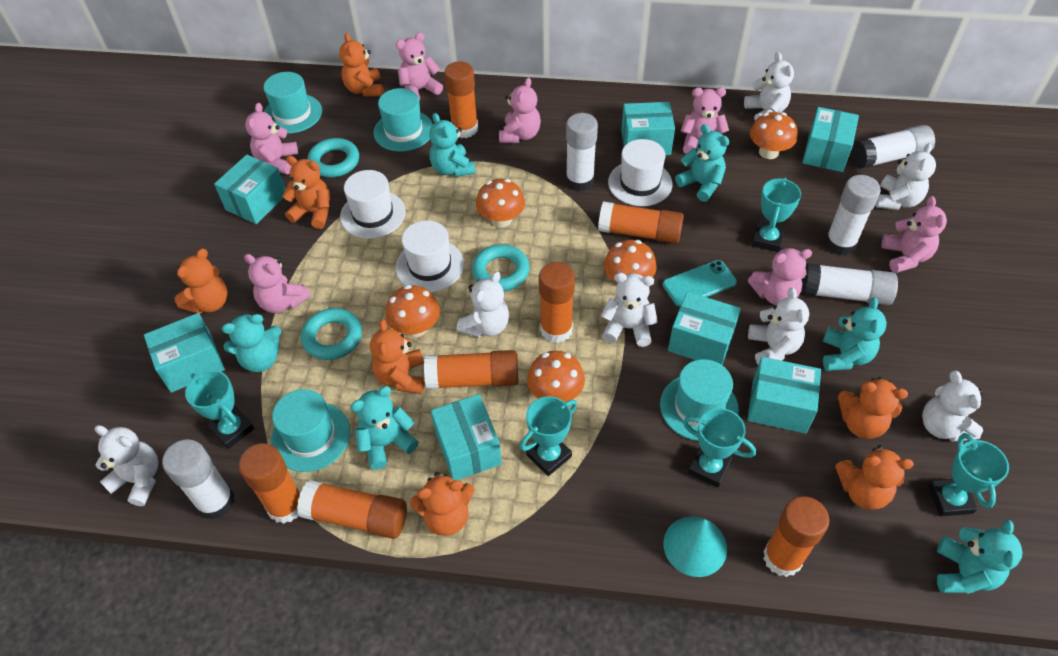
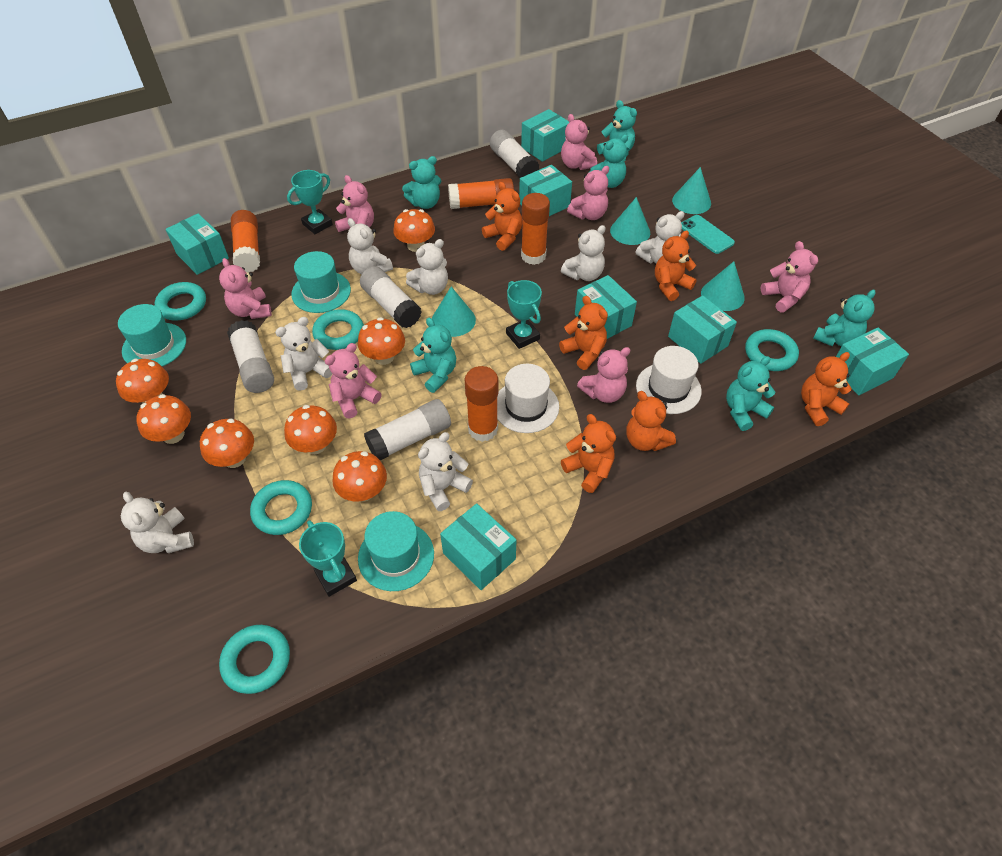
orange glue stick: [239,443,300,524] [297,480,407,539] [424,350,519,390] [444,61,478,138] [539,262,575,343] [598,201,684,244] [763,496,829,577] = 7 -> [231,210,260,273] [448,178,514,209] [465,366,498,442] [521,193,550,265] = 4
orange mushroom: [385,285,440,337] [476,179,525,228] [527,351,585,402] [604,240,657,283] [750,112,797,159] = 5 -> [116,359,169,403] [136,394,191,444] [200,419,254,468] [284,405,337,454] [332,451,387,502] [358,317,405,365] [393,209,435,252] = 7
orange teddy bear: [174,248,227,314] [282,156,330,229] [339,33,383,97] [370,319,425,394] [410,472,474,536] [835,445,914,510] [838,377,908,439] = 7 -> [482,182,522,251] [559,296,608,370] [561,414,616,493] [627,391,676,451] [655,231,697,301] [801,352,852,426] = 6
turquoise cone: [663,516,727,577] = 1 -> [432,287,476,337] [610,197,650,245] [672,167,711,214] [701,261,745,311] = 4
turquoise hat: [264,72,322,134] [271,389,350,472] [374,88,433,151] [660,359,739,441] = 4 -> [118,304,186,366] [291,251,351,313] [358,511,434,591] = 3
turquoise ring: [301,308,362,360] [307,138,359,177] [472,244,529,291] = 3 -> [155,282,206,320] [219,625,290,694] [250,480,312,535] [312,309,364,350] [745,329,799,371] = 5
turquoise trophy: [185,370,254,449] [520,396,577,476] [683,408,756,488] [752,177,801,252] [928,433,1009,516] = 5 -> [287,170,333,234] [299,520,357,597] [506,280,542,349] = 3
white glue stick: [162,439,235,519] [566,113,598,191] [801,263,898,305] [825,175,881,255] [851,125,935,169] = 5 -> [227,320,274,393] [360,266,422,328] [364,399,451,460] [490,130,539,178] = 4
white hat: [340,170,406,239] [396,220,464,292] [608,139,672,206] = 3 -> [497,364,559,433] [636,346,702,414] = 2

